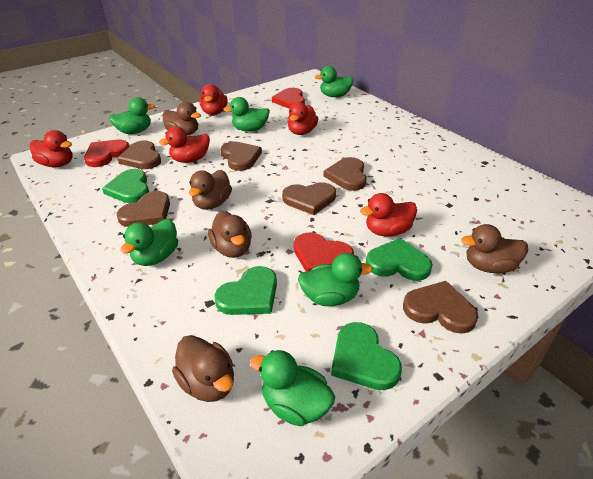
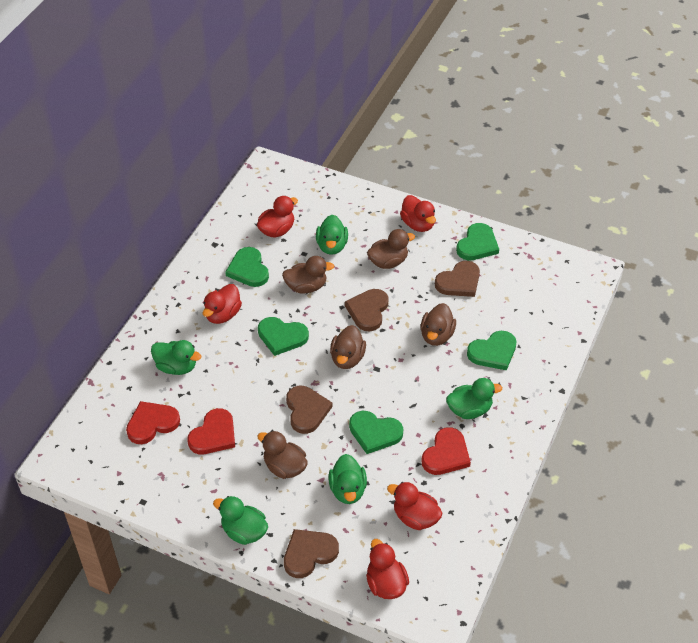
brown heart: [117,140,161,169] [117,191,170,227] [221,141,262,171] [282,182,336,215] [323,157,367,191] [403,281,478,334] = 6 -> [284,529,339,578] [286,386,333,434] [345,289,389,331] [435,261,480,297] = 4
green duck: [109,97,155,134] [120,219,178,266] [223,97,270,132] [250,350,335,426] [298,253,373,306] [315,66,354,97] = 6 -> [151,340,201,375] [213,496,268,545] [316,215,348,255] [329,454,367,504] [446,378,502,419] = 5
green heart: [102,169,149,203] [214,266,277,315] [331,322,402,390] [366,238,433,281] = 4 -> [225,247,269,287] [258,317,309,356] [349,411,403,454] [456,223,499,261] [467,331,516,370] = 5

